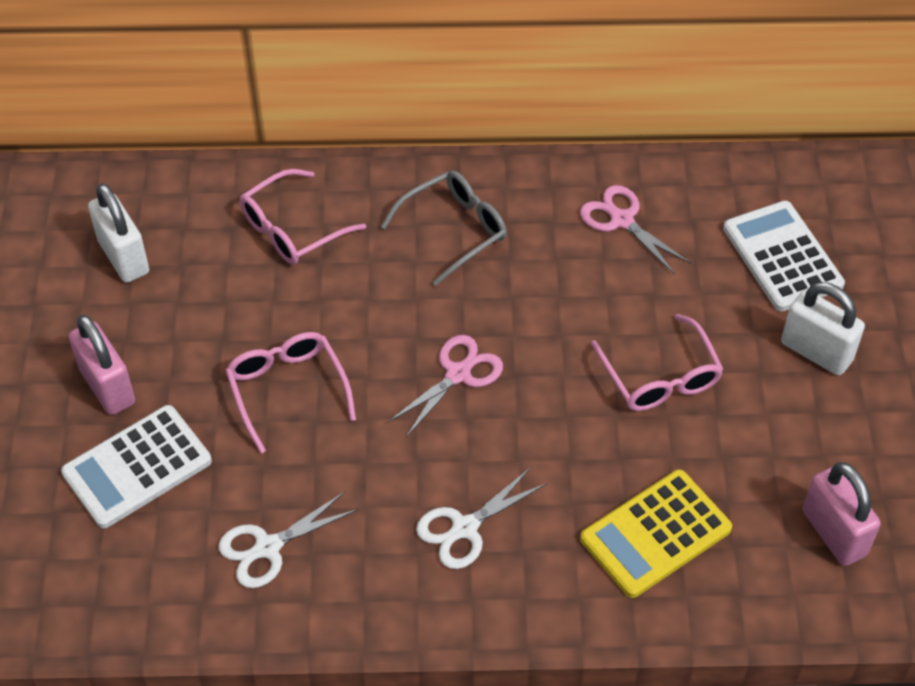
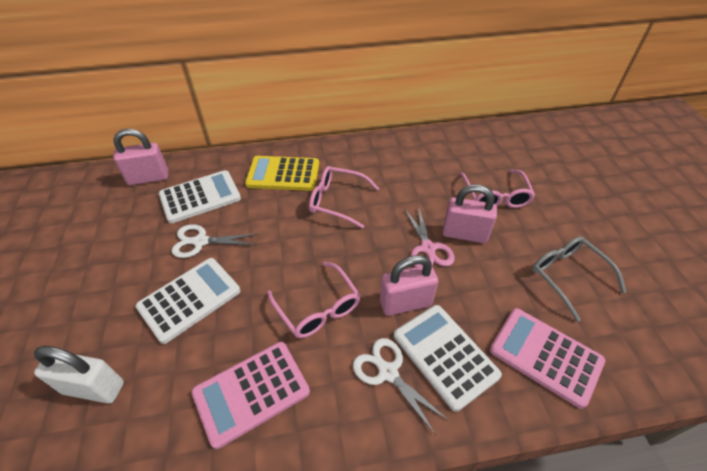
pink calculator: none = 0 -> [192,342,310,449] [490,308,605,409] = 2
pink padlock: [68,315,135,415] [802,462,881,566] = 2 -> [113,129,168,185] [380,255,438,316] [443,185,497,243] = 3
pink scissors: [388,335,503,437] [580,185,691,275] = 2 -> [405,206,455,267] = 1
white calculator: [61,405,212,528] [723,201,845,311] = 2 -> [135,258,240,344] [159,170,241,223] [394,305,502,412] = 3
white padlock: [88,184,149,283] [781,282,865,375] = 2 -> [34,346,124,404] = 1

